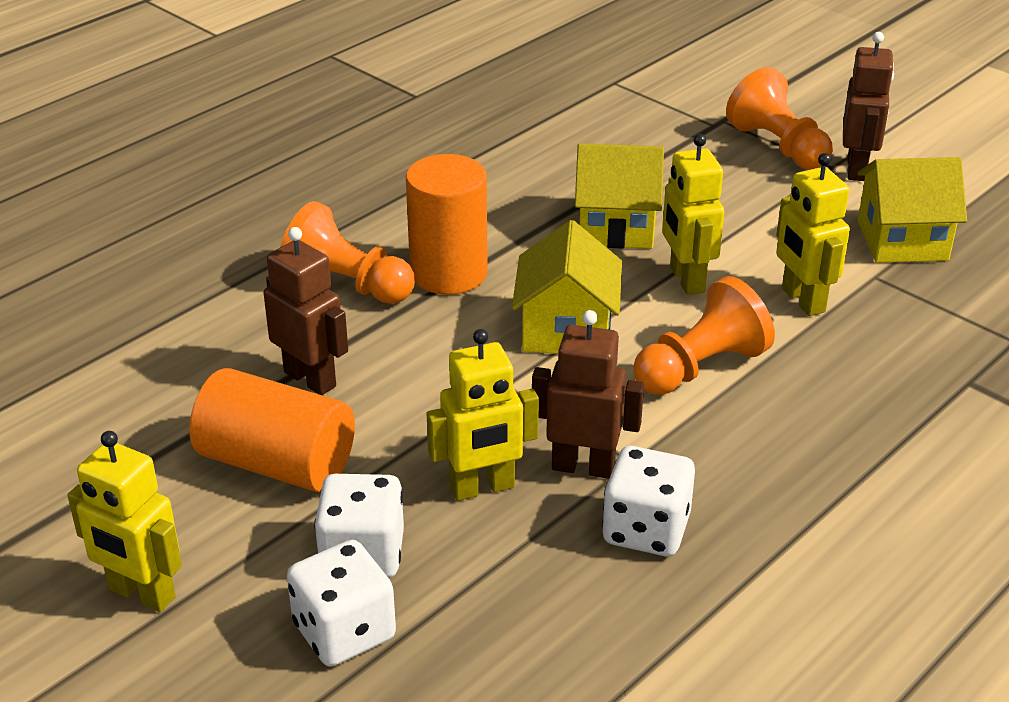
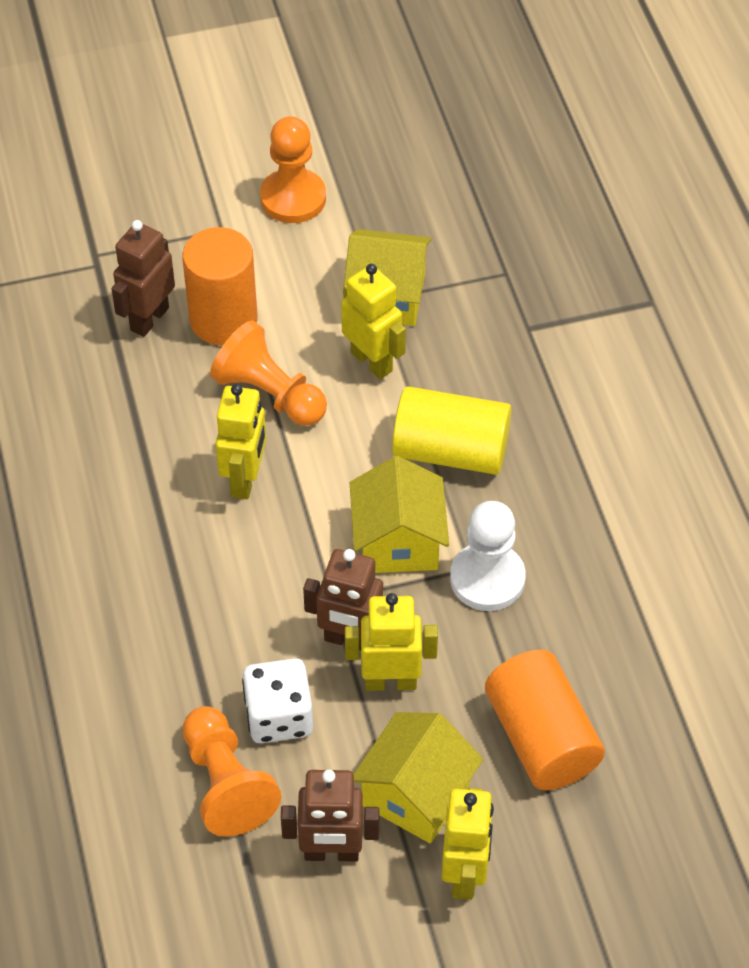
white dice: [287,540,396,667] [314,474,404,578] [602,446,695,556] = 3 -> [242,658,313,743] = 1
white pawn: none = 0 -> [450,501,526,611] = 1
yellow cylinder: none = 0 -> [392,386,511,475] = 1

